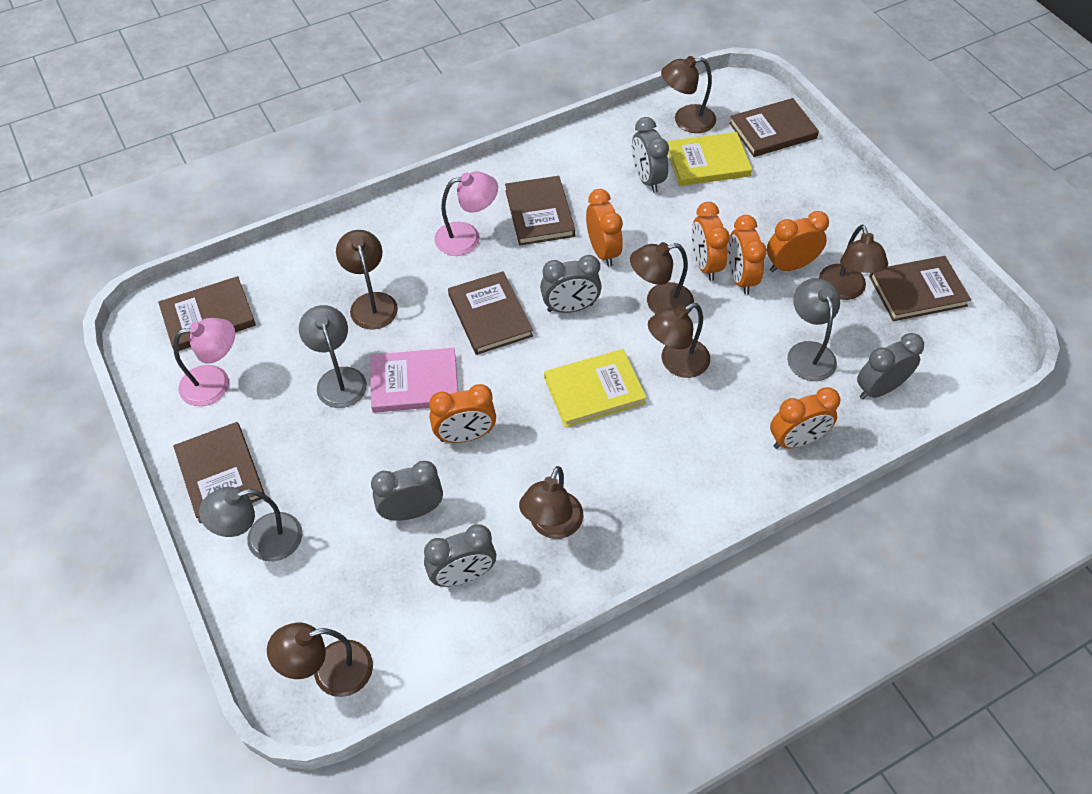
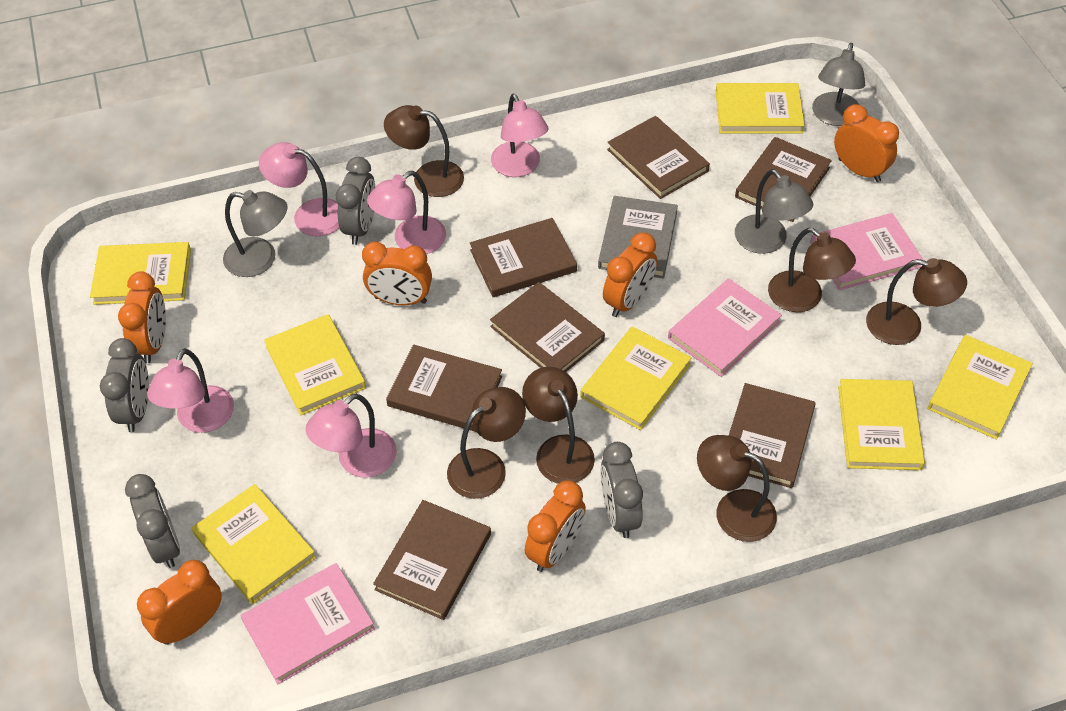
brown book: [158,276,256,351] [173,422,265,523] [448,271,533,355] [505,176,575,245] [729,98,819,157] [869,256,971,321] = 6 -> [373,500,491,620] [386,345,502,432] [470,218,577,297] [490,282,605,372] [607,116,710,199] [729,383,816,488] [735,137,832,222] = 7
brown lamp: [267,622,373,697] [336,230,398,330] [519,466,583,539] [630,242,694,314] [648,303,710,378] [661,56,716,133] [819,225,888,300] = 7 -> [384,105,464,197] [447,387,526,499] [522,367,595,484] [697,435,777,542] [768,228,856,312] [866,258,967,345] = 6
grey book: none = 0 -> [598,196,678,279] = 1
grey clock: [371,461,443,521] [424,524,496,587] [540,255,602,313] [632,117,669,193] [857,333,924,399] = 5 -> [100,338,149,432] [125,474,180,568] [336,157,376,245] [600,442,643,538] = 4
pink book: [370,348,458,413] = 1 -> [240,563,375,684] [668,278,782,377] [810,213,923,290] = 3
pink lamp: [173,318,235,406] [434,171,498,256] = 2 -> [147,349,234,433] [259,142,339,236] [306,394,397,478] [367,171,446,254] [491,94,548,177] = 5
yellow book: [544,349,647,428] [667,132,752,186] = 2 -> [90,242,191,305] [192,484,316,604] [264,314,366,416] [580,326,692,430] [716,83,805,134] [838,379,925,470] [928,335,1033,440] = 7

